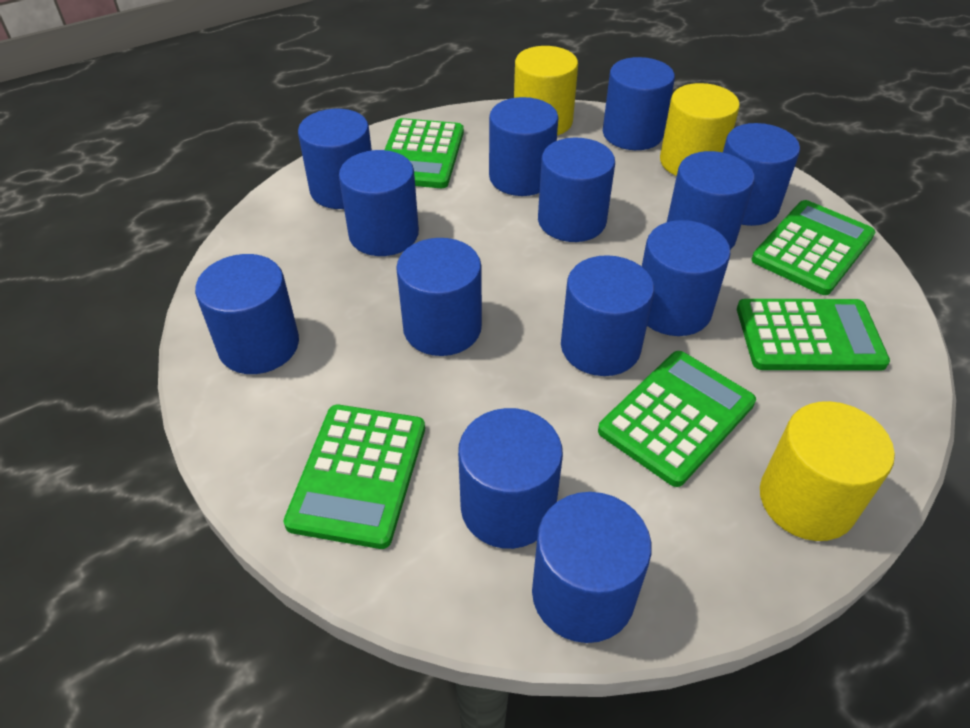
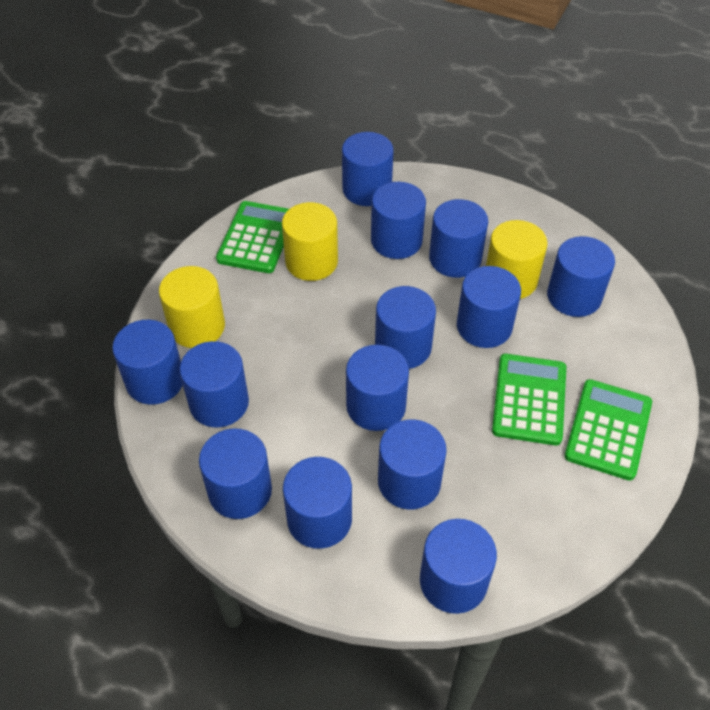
green calculator: [283,405,425,549] [384,118,464,188] [598,351,756,487] [737,299,890,371] [751,200,875,295] = 5 -> [216,201,289,273] [492,354,566,446] [564,379,652,481] = 3

